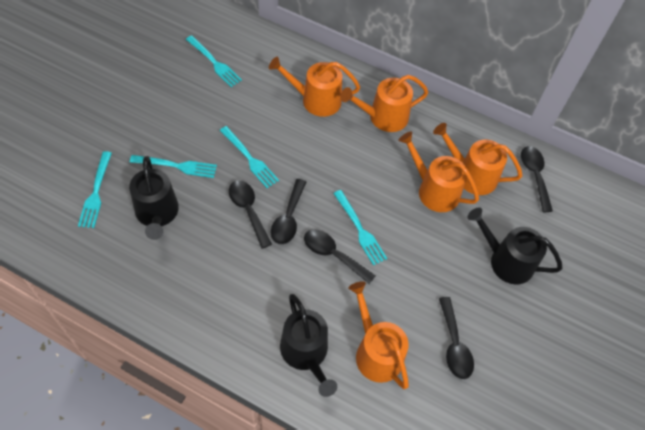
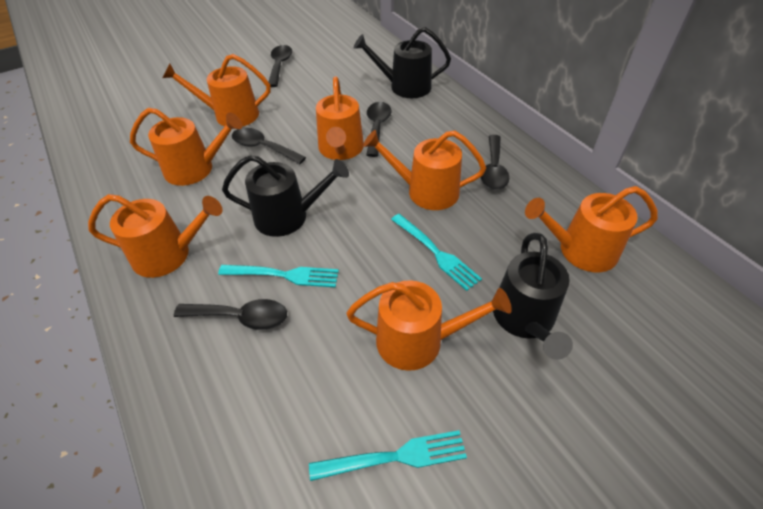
orange watering can: [269,57,360,117] [341,75,428,132] [348,281,409,389] [398,132,479,212] [433,123,523,195] = 5 -> [88,194,223,278] [130,108,243,186] [163,54,271,127] [316,76,364,160] [346,280,512,371] [363,130,486,210] [525,186,658,272] = 7
turquoise fork: [78,151,112,228] [130,155,217,178] [186,35,242,87] [220,126,279,188] [333,190,387,265] = 5 -> [218,265,339,288] [309,430,467,481] [391,214,482,291] = 3

